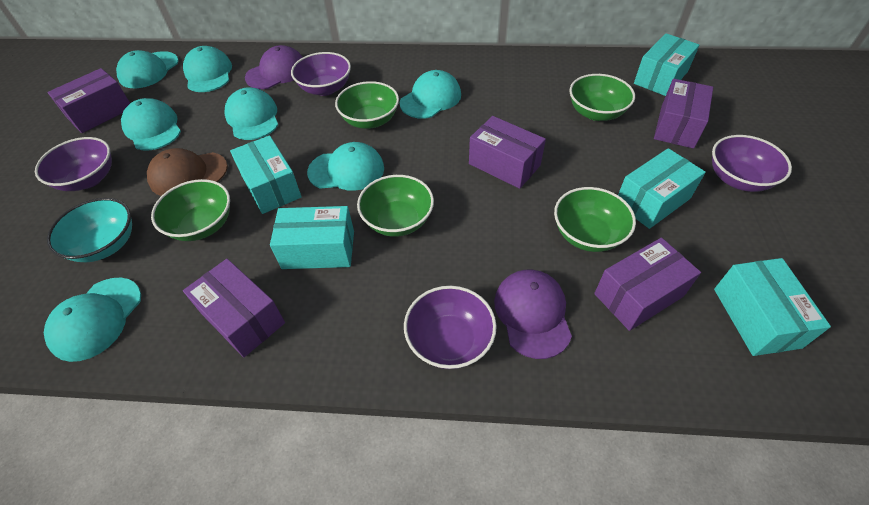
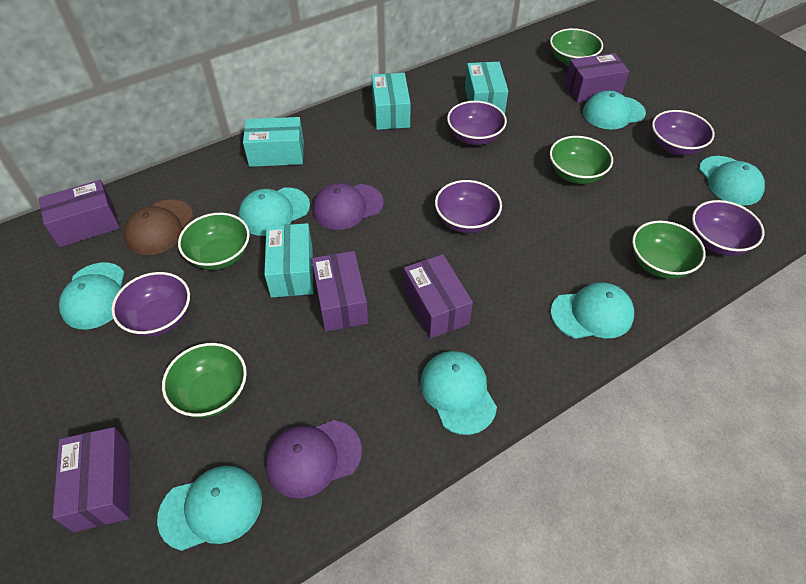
purple bowl: [35,137,112,191] [291,52,351,96] [404,286,497,369] [712,135,792,192] = 4 -> [111,272,190,337] [435,180,502,233] [447,101,507,145] [652,110,715,155] [692,200,764,256] = 5
turquoise bowl: [47,198,132,262] = 1 -> none = 0
turquoise box: [230,135,302,214] [270,206,354,269] [618,148,706,229] [634,33,699,96] [714,258,831,356] = 5 -> [243,117,304,167] [264,223,313,298] [372,73,411,130] [465,62,508,114] = 4

